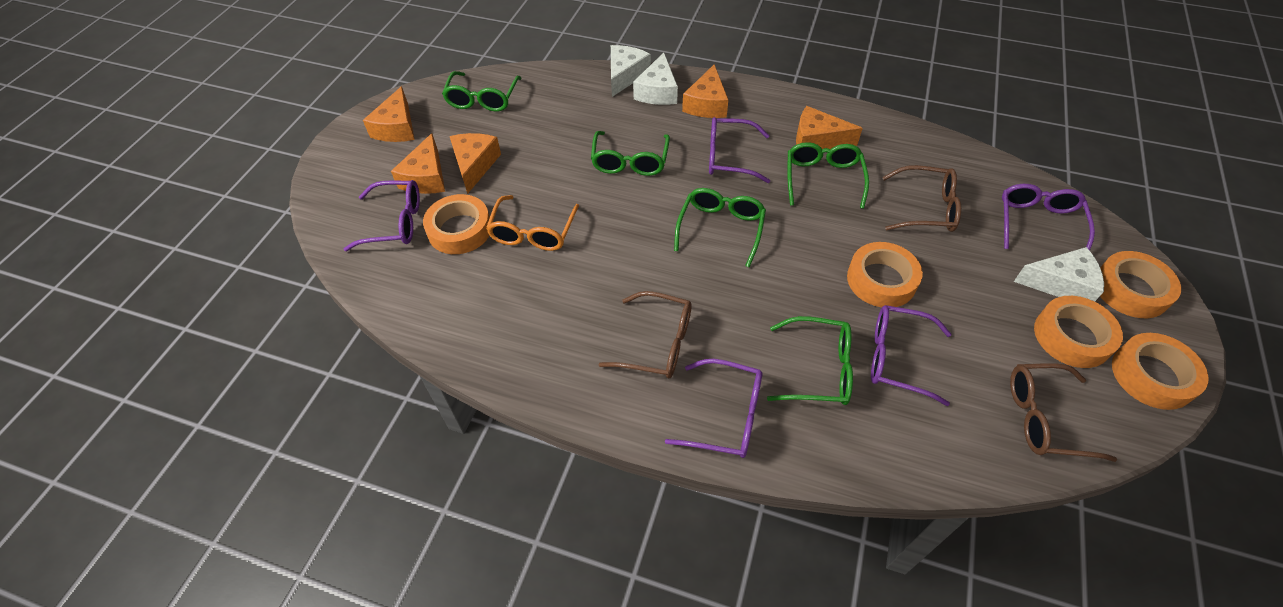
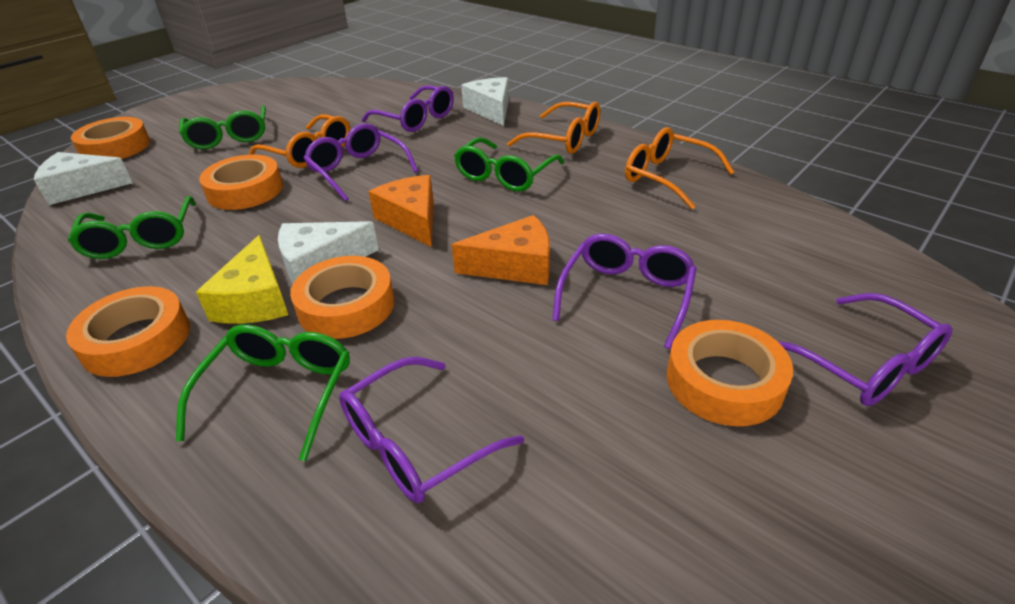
brown glasses: [598,291,692,378] [882,165,961,232] [1010,363,1117,462] = 3 -> none = 0
green glasses: [442,71,522,112] [591,131,670,176] [674,188,766,268] [767,316,853,405] [787,142,869,209] = 5 -> [68,196,196,259] [176,325,350,461] [179,106,266,149] [454,138,565,192] = 4
orange cheese: [363,86,415,142] [391,133,445,194] [450,133,501,194] [682,64,728,118] [796,106,863,149] = 5 -> [368,175,434,247] [452,215,550,285] = 2
orange glasses: [486,195,579,251] = 1 -> [249,114,350,168] [507,102,601,154] [625,127,734,210] = 3
yellow cheese: none = 0 -> [196,235,288,324] = 1

